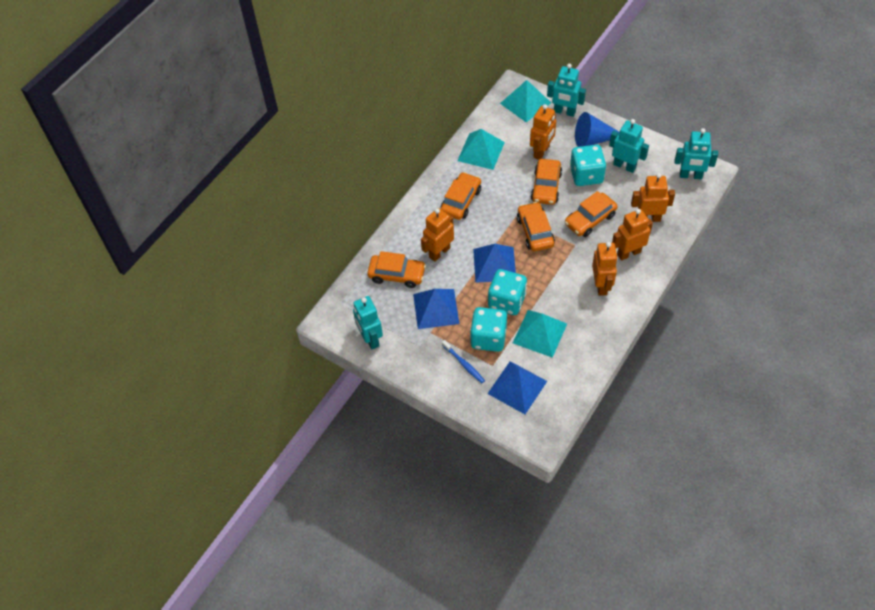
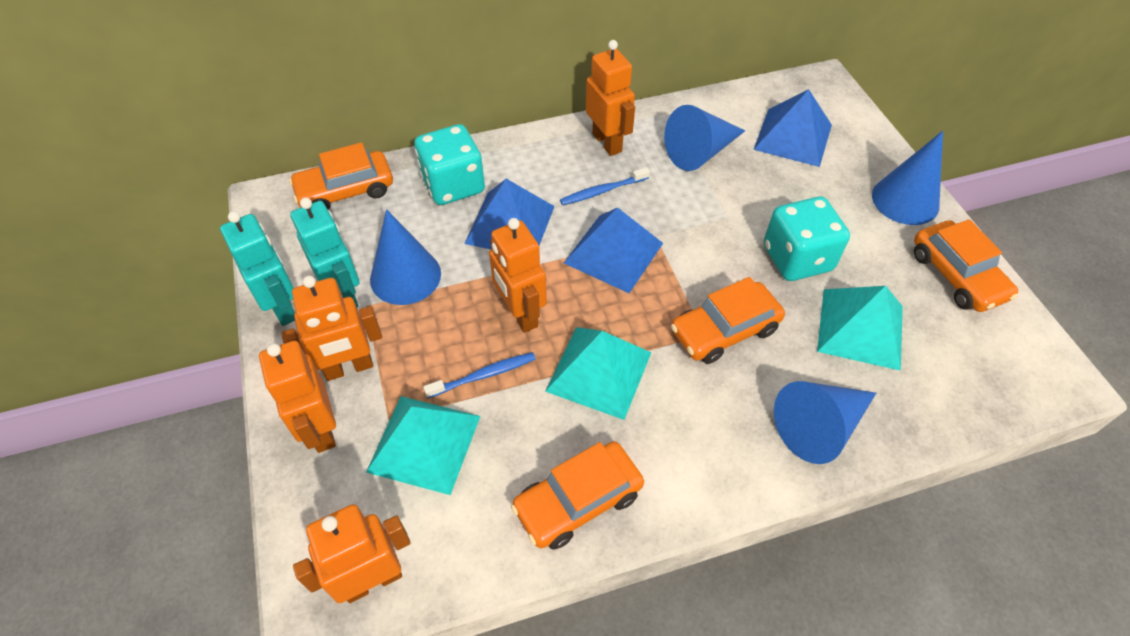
blue cone: [575,112,620,147] = 1 -> [370,209,441,305] [664,105,745,171] [774,381,876,464] [872,131,943,225] = 4
blue toothbrush: [442,340,485,383] = 1 -> [423,352,536,398] [560,167,650,205] = 2
orange car: [367,251,426,288] [440,172,481,220] [517,202,555,251] [531,159,562,205] [565,191,618,237] = 5 -> [289,142,393,210] [511,441,644,550] [671,277,785,364] [914,219,1018,312] = 4
turquoise dice: [470,307,507,352] [488,269,527,315] [570,145,606,186] = 3 -> [415,124,485,205] [764,197,850,281] = 2
turquoise robot: [353,296,383,349] [547,64,586,117] [609,119,649,173] [675,128,718,179] = 4 -> [220,211,295,326] [290,198,360,307] = 2

